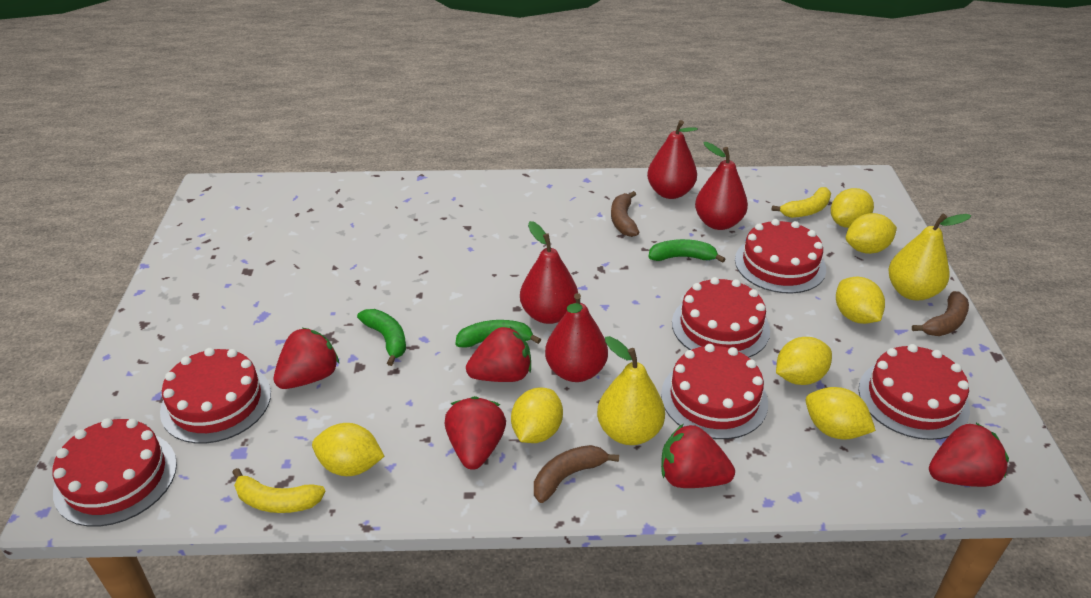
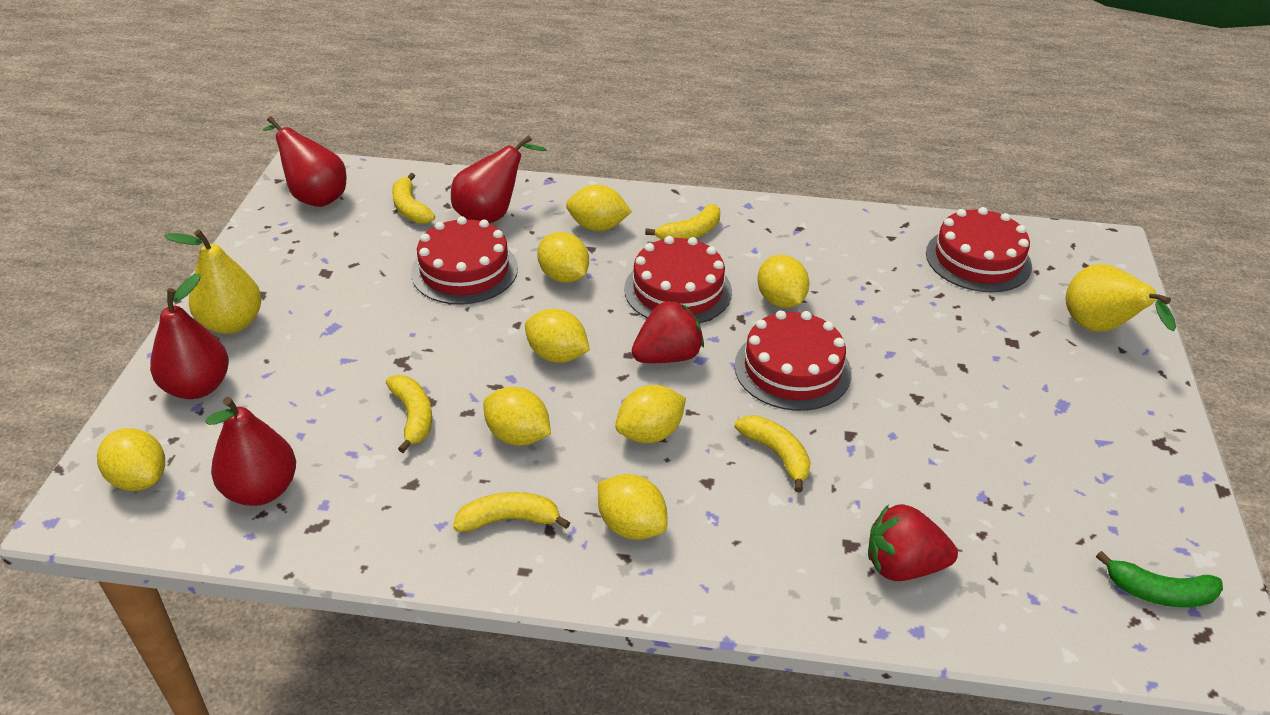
brown banana: [534,445,619,503] [611,191,639,237] [912,291,969,336] = 3 -> none = 0
green banana: [357,309,406,366] [455,320,541,348] [648,239,725,263] = 3 -> [1096,551,1223,607] = 1
red cake: [53,418,177,527] [160,348,271,444] [661,344,768,439] [672,277,770,357] [735,219,826,293] [859,344,970,440] = 6 -> [411,216,518,305] [624,236,732,324] [734,310,852,411] [926,207,1032,292] = 4
red strawberry: [274,327,339,389] [445,396,506,470] [466,326,531,382] [661,424,735,488] [929,423,1009,487] = 5 -> [632,300,704,363] [868,504,958,581] = 2
yellow banana: [232,468,326,513] [772,187,831,218] = 2 -> [386,375,432,453] [392,173,435,224] [453,492,570,532] [645,204,720,240] [735,415,811,493] = 5
yellow lemon: [312,423,384,476] [511,388,563,443] [776,337,832,385] [806,387,876,439] [831,188,874,228] [836,277,885,324] [846,213,897,254] = 7 -> [97,428,165,491] [483,387,551,445] [525,309,590,363] [537,232,589,283] [566,184,632,231] [598,474,668,540] [615,385,686,443] [757,255,809,308] = 8

